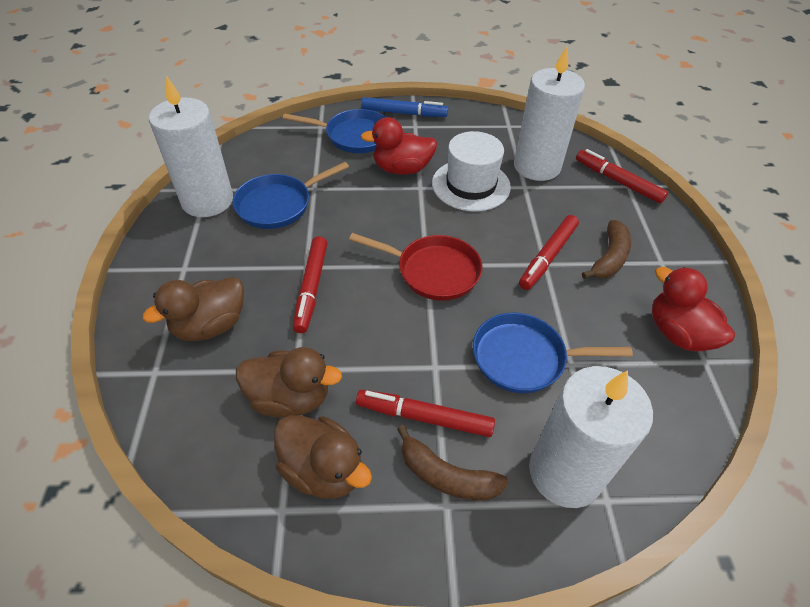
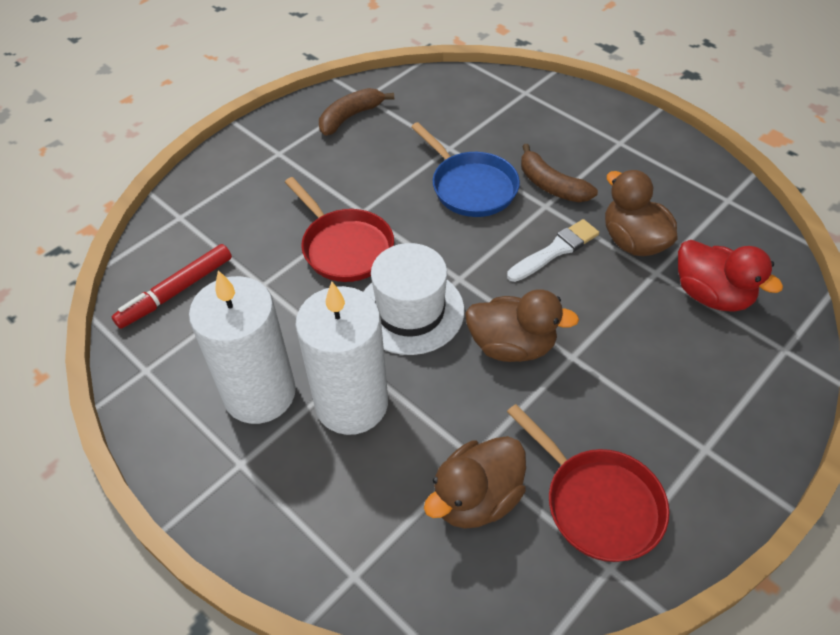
blue marker: [361,97,448,117] = 1 -> none = 0
blue pan: [233,162,349,229] [283,109,386,153] [473,313,633,393] = 3 -> [411,122,520,217] = 1
red duck: [360,117,437,175] [652,267,735,352] = 2 -> [678,240,783,311] = 1
red marker: [293,236,327,333] [356,390,495,437] [519,215,579,290] [576,149,668,204] = 4 -> [112,244,232,329] = 1
red pan: [349,233,482,301] = 1 -> [285,177,394,282] [507,404,669,562] = 2
white brush: none = 0 -> [507,219,599,282] = 1
white candle: [149,76,233,217] [514,46,585,181] [529,366,653,508] = 3 -> [189,270,296,424] [295,282,388,435] = 2

